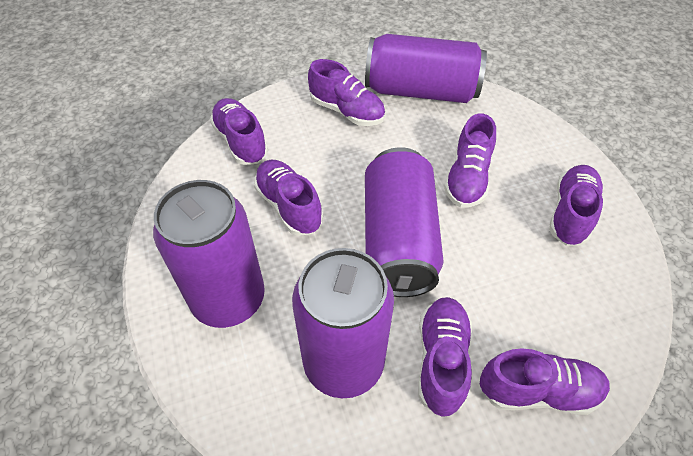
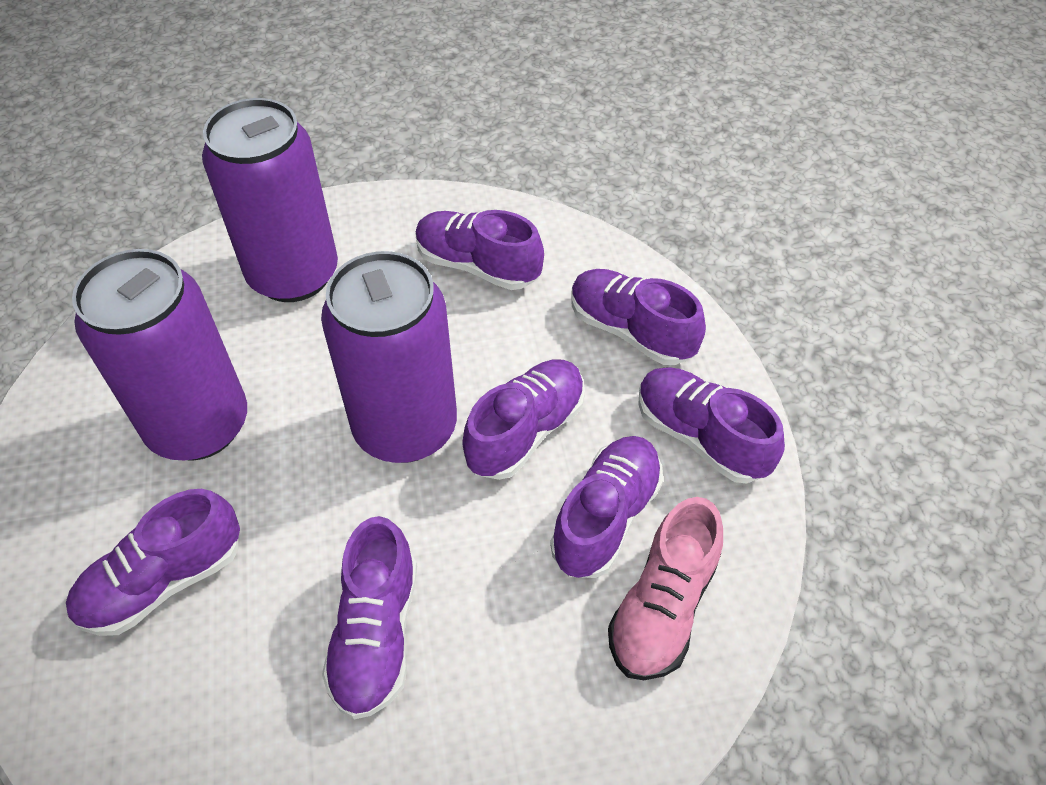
pink shoe: none = 0 -> [608,497,723,680] = 1
purple can: [153,180,265,328] [292,248,394,398] [365,34,487,103] [365,147,444,297] = 4 -> [72,249,247,461] [202,98,338,302] [321,251,457,463] = 3

